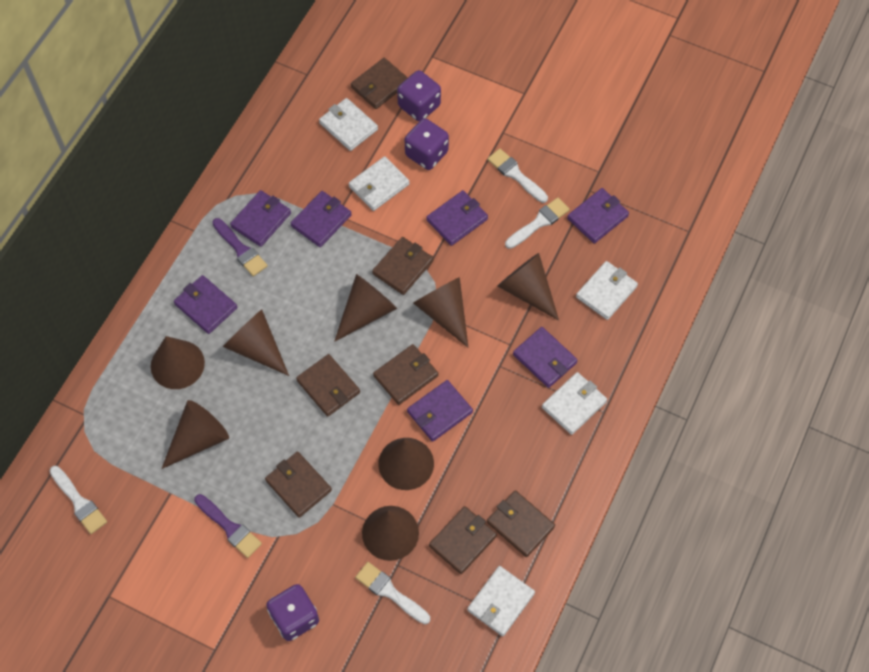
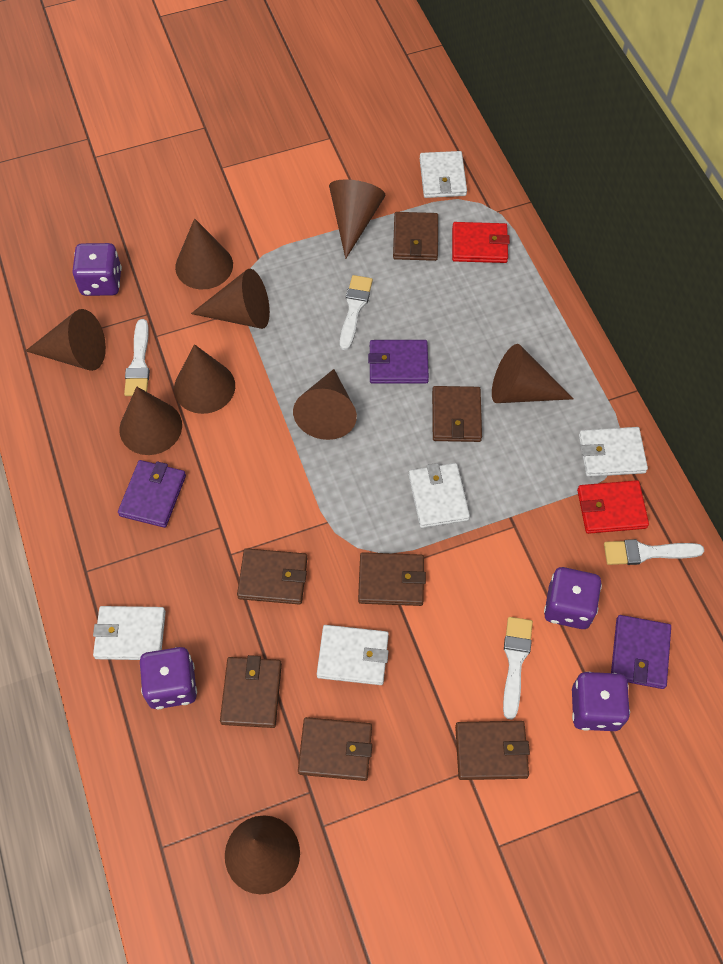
brown cone: [151,336,205,389] [162,400,229,469] [223,309,289,376] [334,274,397,342] [362,506,419,561] [378,438,434,490] [413,277,468,347] [498,253,559,320] = 8 -> [26,309,106,371] [119,386,182,455] [174,344,235,414] [175,218,233,289] [191,269,270,329] [225,815,300,894] [293,369,357,440] [329,179,386,259] [492,344,574,403] = 9
purple brush: [194,494,262,558] [212,218,268,277] = 2 -> none = 0
purple dice: [266,584,319,641] [397,70,441,121] [405,118,449,170] = 3 -> [72,243,122,296] [140,647,197,709] [544,567,602,629] [572,672,630,731] = 4
purple wallet: [174,275,237,334] [230,190,291,247] [290,191,352,247] [407,380,473,442] [426,190,488,246] [513,327,578,388] [567,188,629,244] = 7 -> [118,460,186,528] [368,340,429,384] [611,615,671,689] = 3
red wallet: none = 0 -> [452,222,510,263] [577,480,649,534] = 2

